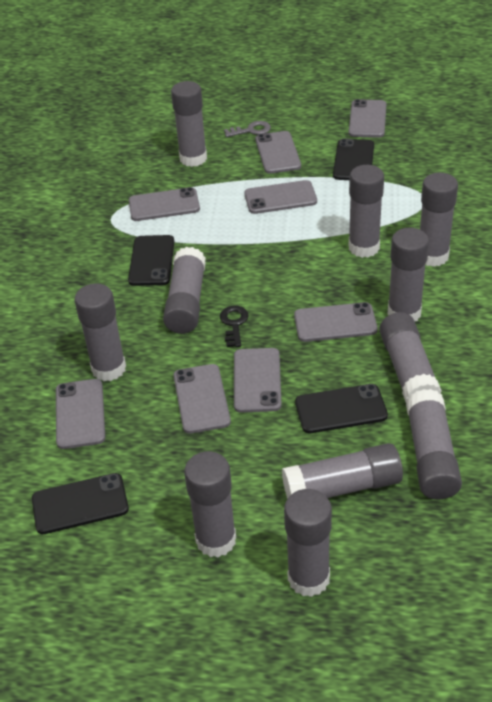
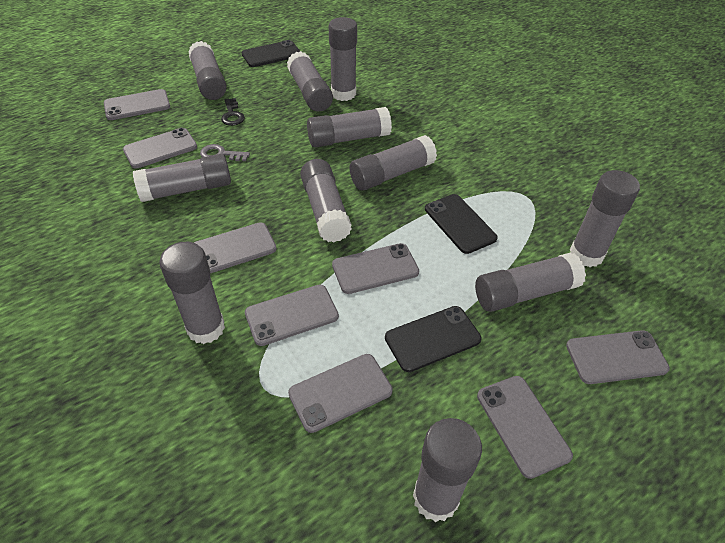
black phone: [32,473,129,534] [128,235,174,286] [295,384,388,433] [333,139,374,180] = 4 -> [242,40,300,67] [385,306,482,372] [425,194,498,254] = 3

